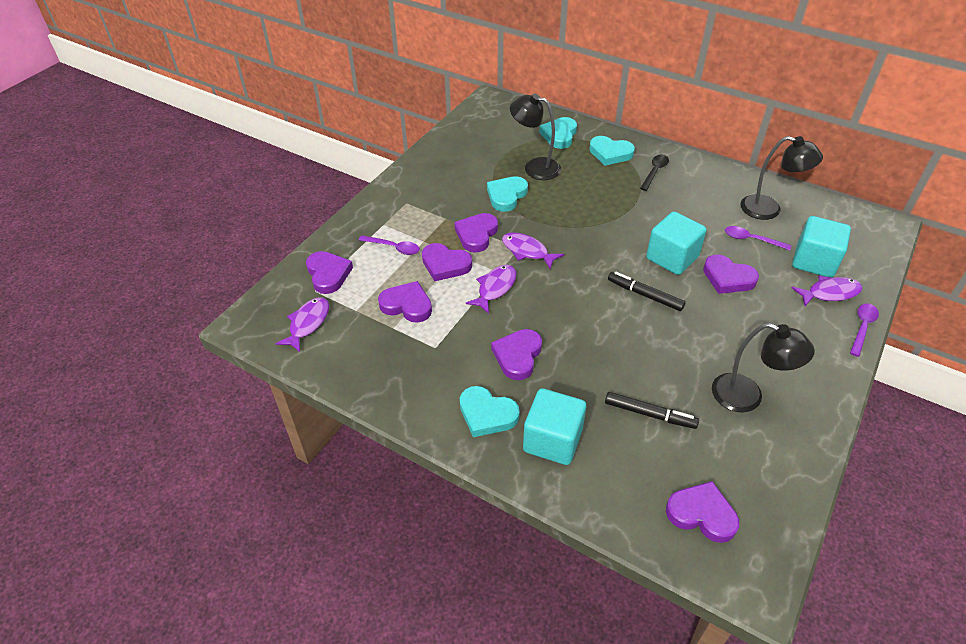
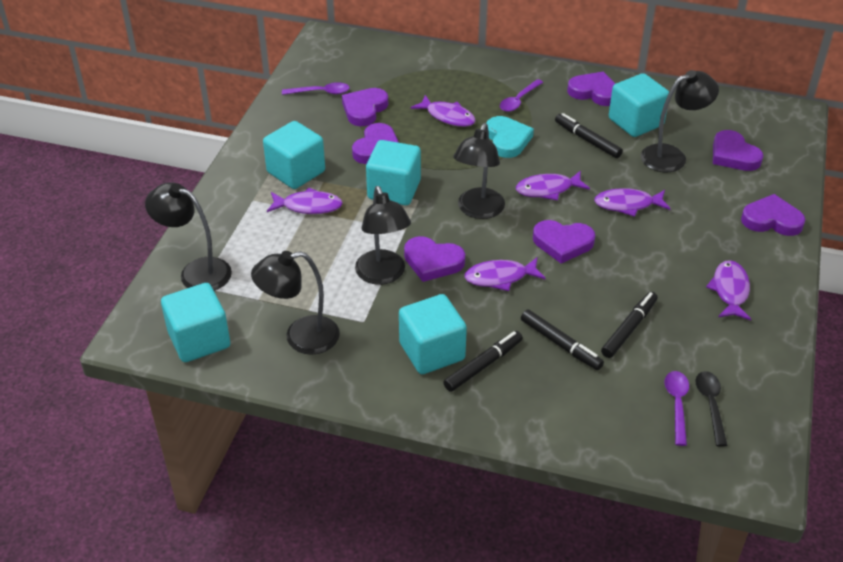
black lamp: [510,93,561,180] [712,323,815,413] [741,136,823,220] = 3 -> [145,182,232,291] [251,251,340,355] [355,186,411,285] [453,123,505,219] [641,70,719,172] = 5
black marker: [605,392,699,429] [608,272,685,311] = 2 -> [443,331,523,392] [521,309,604,370] [555,113,623,158] [601,292,658,358] = 4
purple fish: [275,297,329,352] [466,265,516,314] [502,232,564,269] [792,276,862,306] = 4 -> [267,188,343,214] [410,95,476,127] [464,258,546,291] [516,171,590,200] [594,188,671,217] [706,260,751,320] = 6
turquoise cube: [523,388,586,465] [646,212,707,275] [792,216,851,277] = 3 -> [161,283,230,362] [263,121,325,189] [366,140,421,205] [399,294,467,374] [609,73,669,137] = 5
turquoise heart: [460,386,520,437] [487,176,528,212] [539,117,577,149] [589,136,635,166] = 4 -> [486,116,534,158] = 1

